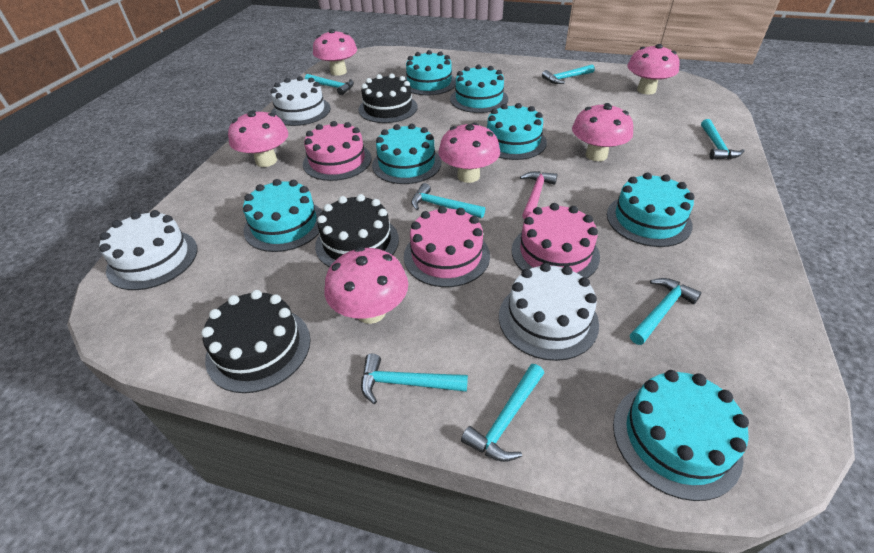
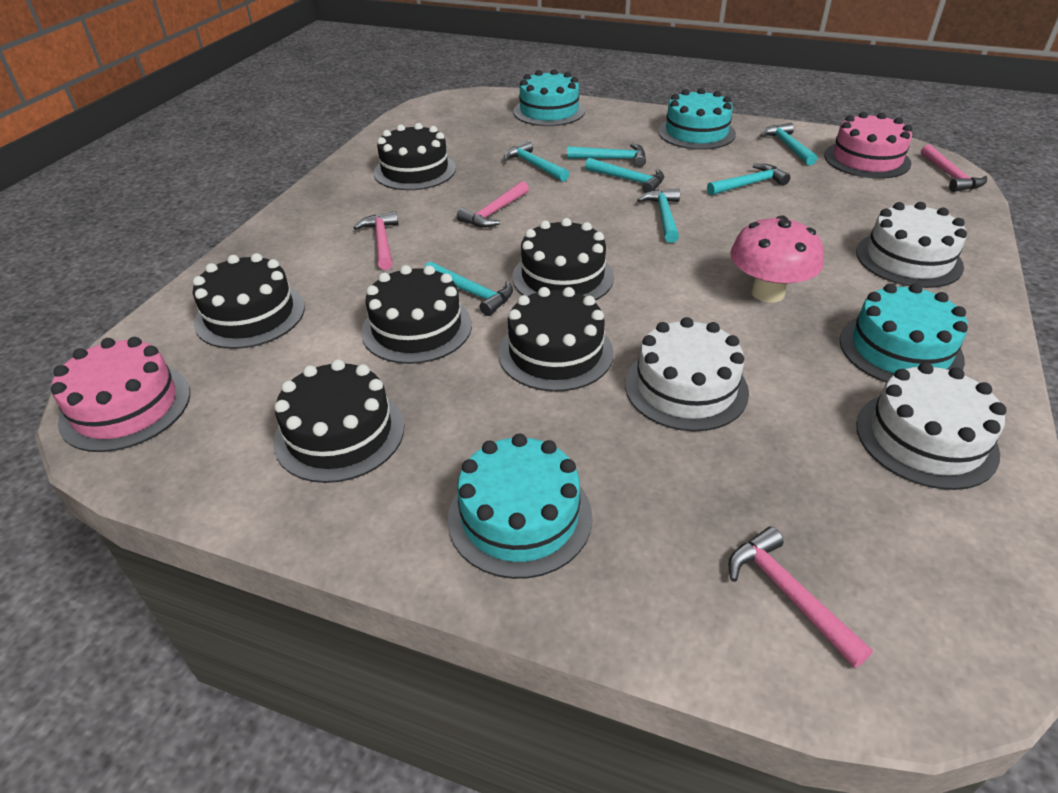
black cake: [201,290,311,393] [315,194,399,268] [358,73,418,123] = 3 -> [193,253,305,349] [274,359,404,483] [361,265,472,364] [374,123,456,190] [498,287,614,392] [512,218,614,301] = 6
pink cake: [303,121,372,181] [404,206,490,287] [512,203,600,278] = 3 -> [51,337,190,452] [824,112,912,179] = 2
pink hammer: [520,171,557,219] = 1 -> [354,211,398,270] [457,181,529,227] [728,527,873,668] [921,145,987,192] = 4
pink mushroom: [228,110,288,167] [313,29,357,76] [325,247,408,324] [438,123,500,183] [572,103,633,161] [627,44,680,95] = 6 -> [730,216,824,302] = 1
turquoise cake: [243,179,322,252] [372,123,441,184] [405,50,456,95] [450,65,508,113] [487,103,547,160] [607,172,695,247] [613,370,749,501] = 7 -> [448,434,592,579] [513,69,585,126] [658,88,736,150] [840,283,968,383] = 4

